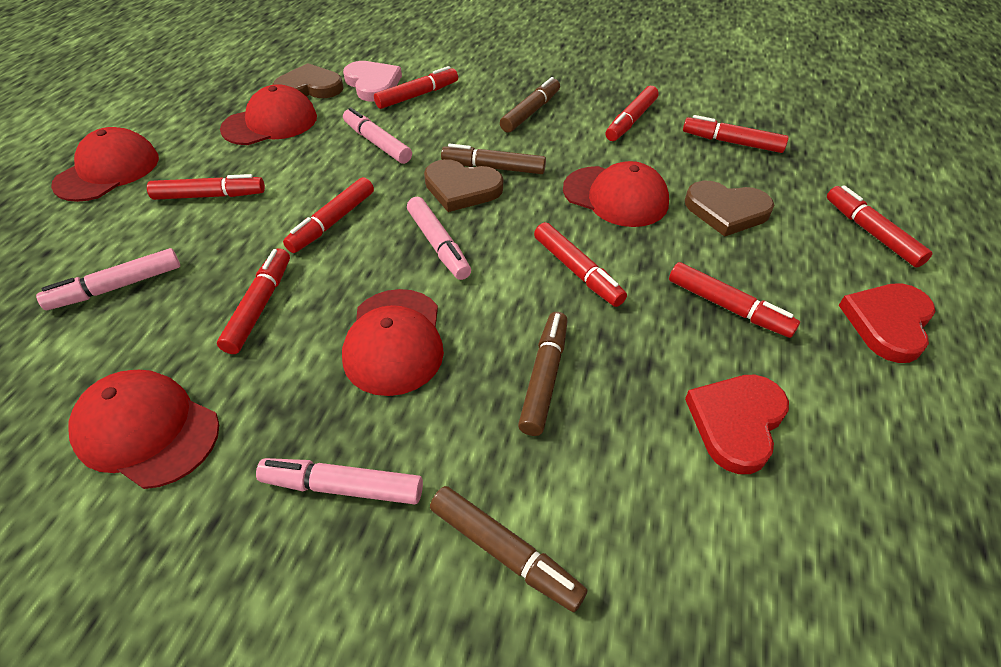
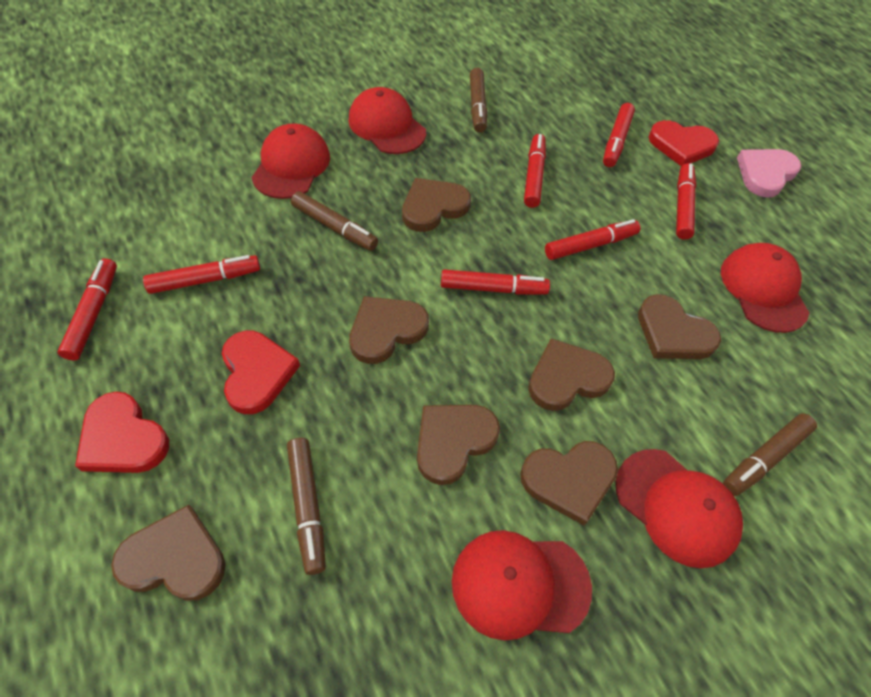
brown heart: [272,63,344,98] [424,159,503,212] [685,181,774,237] = 3 -> [111,505,226,601] [349,296,429,364] [402,178,471,232] [417,405,500,485] [520,441,618,525] [528,338,615,411] [638,294,721,359] = 7
pink marker: [36,248,180,310] [256,458,423,505] [343,107,412,164] [407,197,471,280] = 4 -> none = 0
red heart: [685,375,789,474] [839,283,935,363] = 2 -> [75,392,169,473] [222,331,300,414] [649,120,719,166] = 3
red marker: [147,174,265,200] [217,248,290,354] [283,177,374,253] [374,66,458,109] [534,222,627,307] [605,86,659,141] [669,262,800,338] [683,115,789,153] [827,185,933,268] = 9 -> [57,258,117,360] [143,255,260,294] [441,269,550,295] [524,134,546,208] [545,219,640,260] [603,103,635,167] [676,163,696,240] = 7

